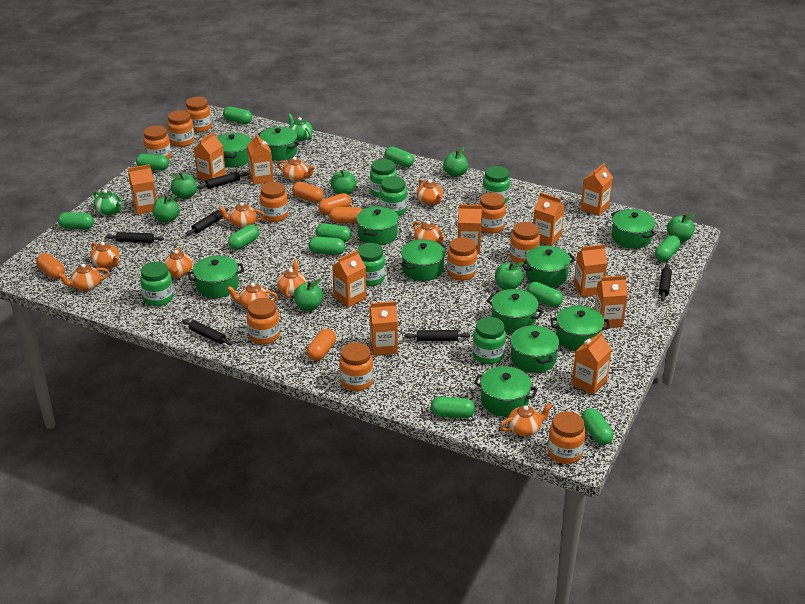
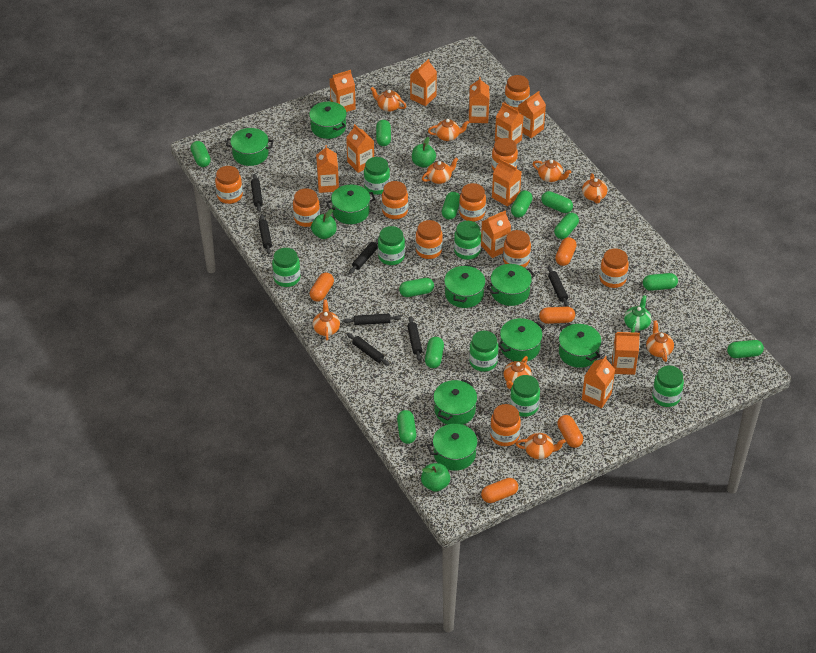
black rolling pin: [106,232,164,243] [182,319,233,345] [186,208,228,236] [197,172,248,189] [405,330,470,341] [659,264,672,301] = 6 -> [251,174,263,212] [259,214,272,254] [343,314,401,325] [347,333,389,366] [349,239,378,274] [407,316,422,361] [548,266,569,307] = 7
green apple: [153,195,180,223] [170,173,197,199] [293,279,323,311] [331,170,356,195] [443,146,468,177] [495,262,524,290] [667,213,696,242] = 7 -> [311,209,337,239] [412,137,436,168] [421,463,450,492] = 3
green jar: [140,262,174,306] [357,243,385,286] [370,159,397,198] [380,176,407,216] [473,317,506,364] [482,166,510,203] = 6 -> [272,248,301,287] [364,157,390,195] [378,226,405,265] [454,221,481,260] [469,331,498,372] [510,375,540,417] [652,365,684,407] = 7
green pot: [188,256,244,298] [217,133,251,167] [258,127,299,161] [356,206,399,245] [401,239,445,281] [474,366,538,417] [486,289,544,334] [510,325,559,373] [522,246,575,287] [550,305,610,351] [611,209,656,249] = 11 -> [226,128,273,166] [309,102,347,139] [326,185,375,224] [427,424,483,471] [433,379,477,425] [444,264,486,308] [487,264,535,306] [498,318,545,362] [559,323,601,368] = 9
green teapot: [93,189,122,215] [288,114,313,141] = 2 -> [624,295,651,333] = 1
orange teapot: [58,264,109,291] [90,242,119,268] [164,247,193,278] [218,202,265,228] [227,283,278,309] [277,157,315,182] [277,259,306,298] [413,221,445,244] [416,179,443,205] [500,403,552,436] = 10 -> [313,300,340,341] [371,87,406,112] [422,157,459,184] [428,119,469,141] [503,356,532,389] [516,433,566,459] [532,160,571,182] [582,173,607,204] [646,320,674,362] = 9

